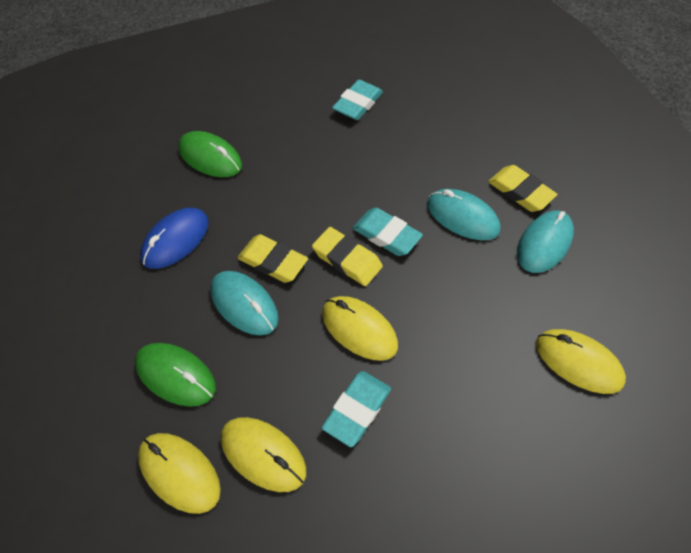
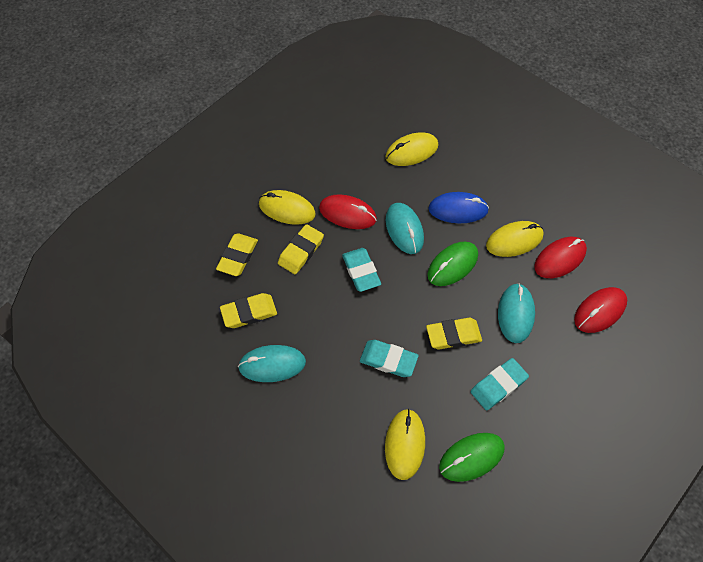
red mouse: none = 0 -> [319,194,377,229] [534,237,587,278] [574,287,627,333] = 3
yellow eraser: [237,234,308,283] [312,227,383,286] [488,165,557,212] = 3 -> [216,233,258,276] [220,293,277,328] [278,224,324,274] [426,318,482,349] = 4

